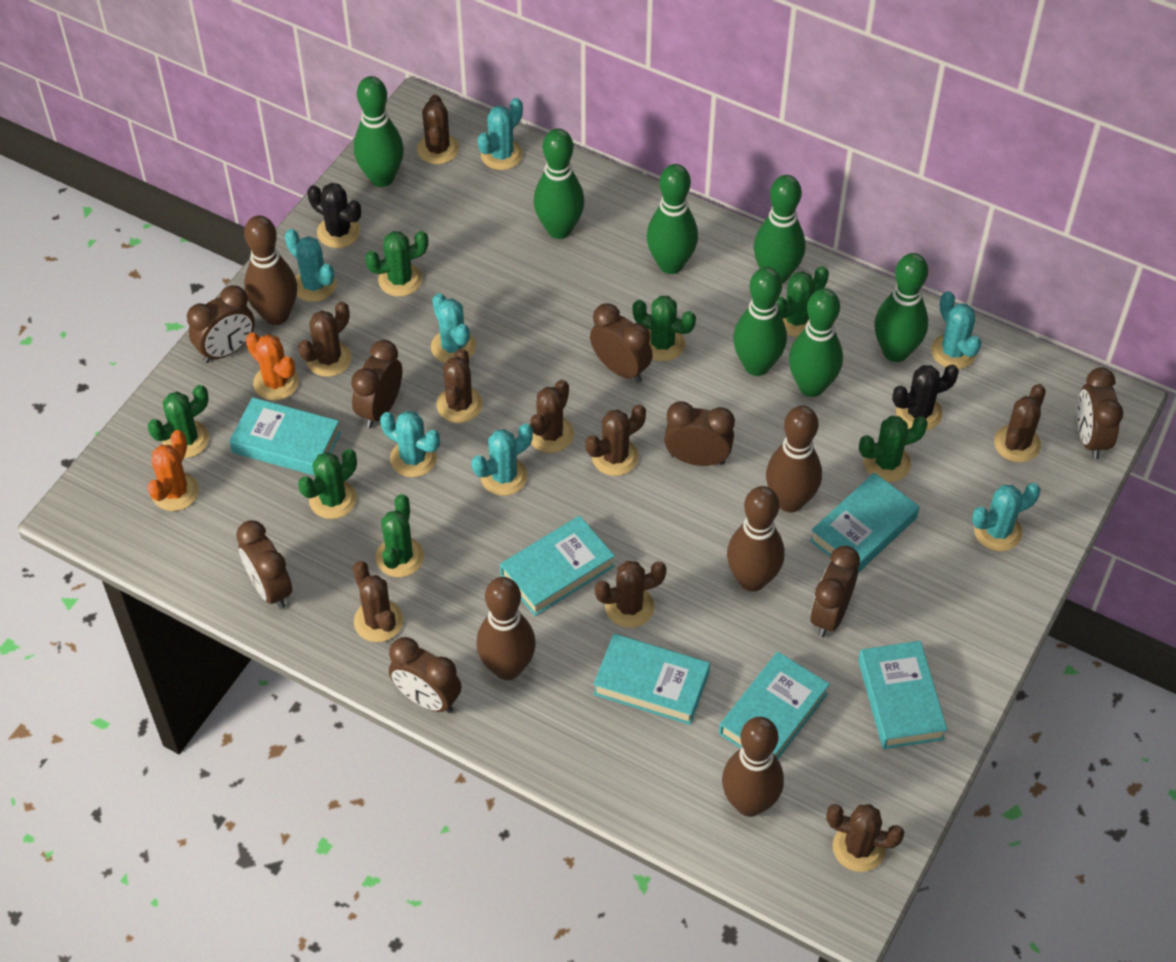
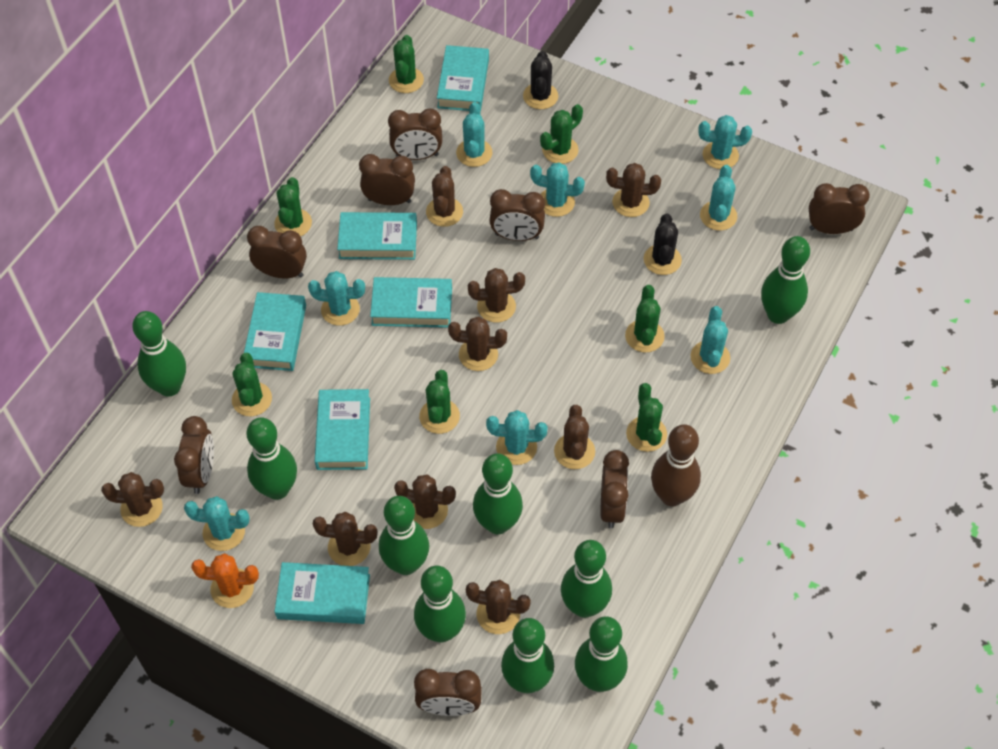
brown bowling pin: [244,215,297,325] [476,577,536,680] [722,717,784,817] [727,486,784,591] [766,406,822,512] = 5 -> [651,424,701,506] = 1
green bowling pin: [354,76,404,187] [534,128,585,239] [647,164,698,274] [733,267,787,376] [754,175,805,284] [789,288,843,397] [874,253,928,362] = 7 -> [132,311,186,397] [246,417,297,500] [379,496,429,575] [414,566,466,642] [473,453,523,534] [501,618,554,693] [561,540,612,618] [575,616,628,692] [761,236,810,324] = 9
orange cactus: [147,430,199,511] [246,332,299,401] = 2 -> [191,553,259,608] = 1
turquoise cactus: [285,229,337,302] [380,411,440,477] [431,293,476,363] [472,423,533,496] [477,98,523,170] [931,291,982,369] [972,483,1041,551] = 7 -> [184,496,250,551] [308,271,365,326] [456,102,492,167] [486,410,547,465] [530,162,585,217] [690,306,730,374] [698,115,752,169] [700,165,737,231] = 8

